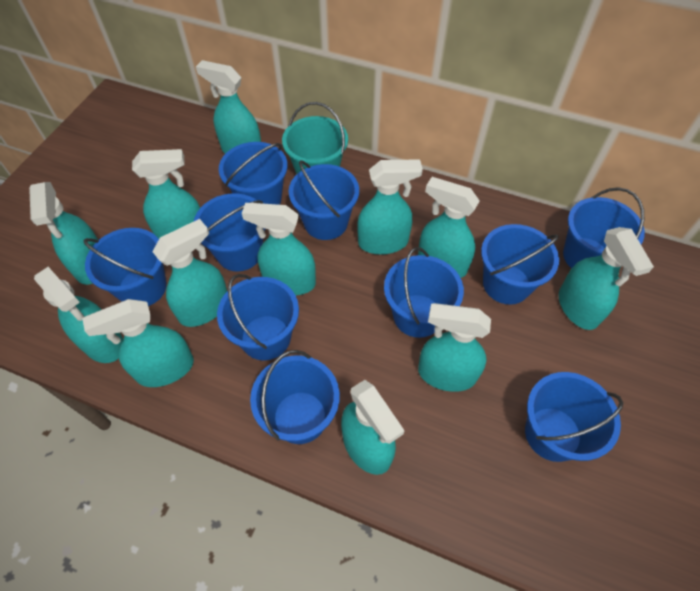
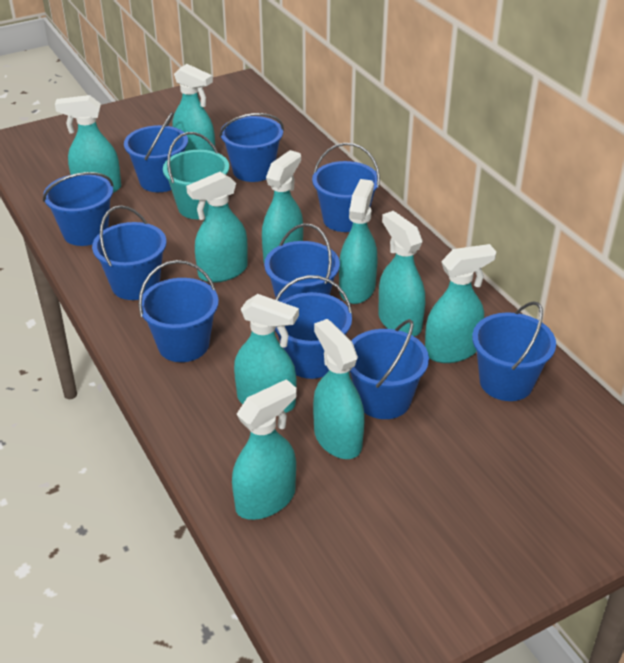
turquoise spray bottle: [29,182,98,285] [34,267,123,363] [82,299,194,387] [132,149,200,239] [153,219,227,327] [196,60,261,154] [242,203,316,295] [341,380,405,475] [357,159,423,255] [418,177,480,278] [418,303,491,392] [558,227,654,330] = 12 -> [55,95,121,193] [172,64,215,152] [186,172,248,283] [232,379,297,520] [234,294,299,413] [262,150,303,263] [313,319,365,459] [339,179,378,304] [378,211,425,336] [425,244,496,363] = 10

